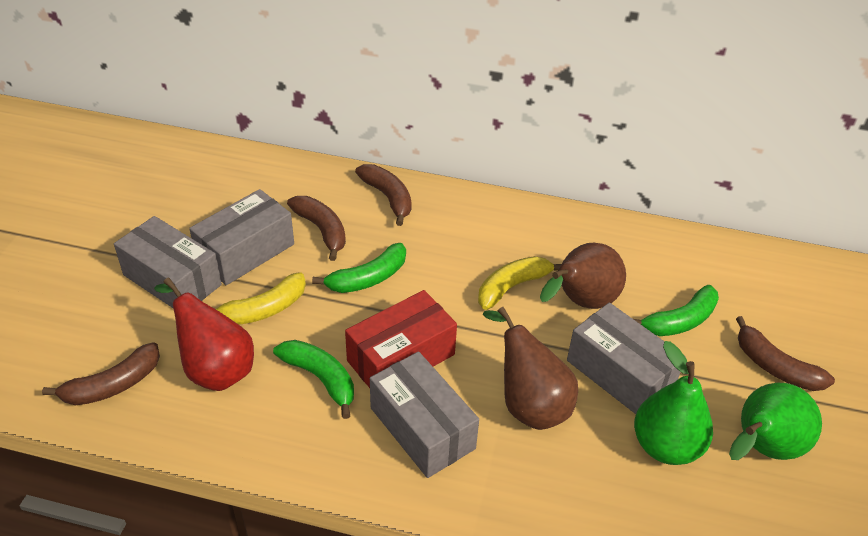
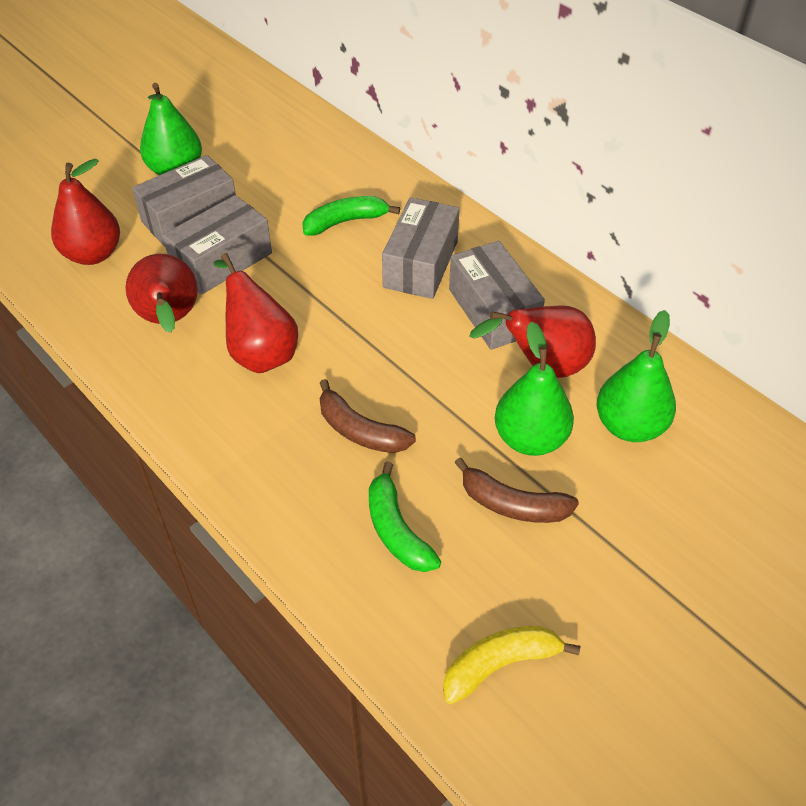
brown banana: [42,342,160,405] [287,196,346,261] [355,164,412,226] [736,316,835,391] = 4 -> [320,379,416,453] [454,457,579,523] = 2
brown pear: [483,307,578,430] [540,243,626,309] = 2 -> none = 0
green banana: [273,340,354,419] [312,243,406,293] [634,285,719,336] = 3 -> [302,196,400,236] [369,462,441,572] = 2
green pear: [634,341,713,465] [729,383,822,460] = 2 -> [140,83,202,175] [495,322,574,456] [597,310,676,442] = 3
red box: [345,290,457,388] = 1 -> none = 0
red pear: [154,277,254,391] = 1 -> [51,159,120,265] [125,254,198,333] [213,253,298,373] [469,306,596,378] = 4
yellow banana: [216,272,306,325] [478,256,561,310] = 2 -> [443,626,580,705] = 1

